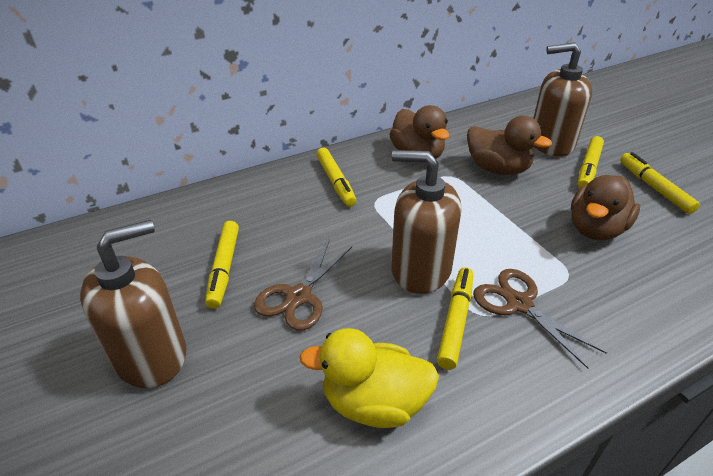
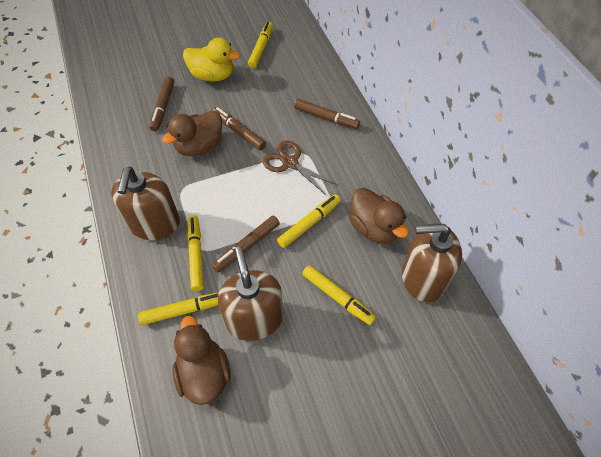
brown marker: none = 0 -> [149,76,174,131] [212,216,280,272] [213,107,266,150] [294,99,360,129] = 4
brown scissors: [254,240,352,330] [473,269,607,369] = 2 -> [263,141,338,196] = 1

